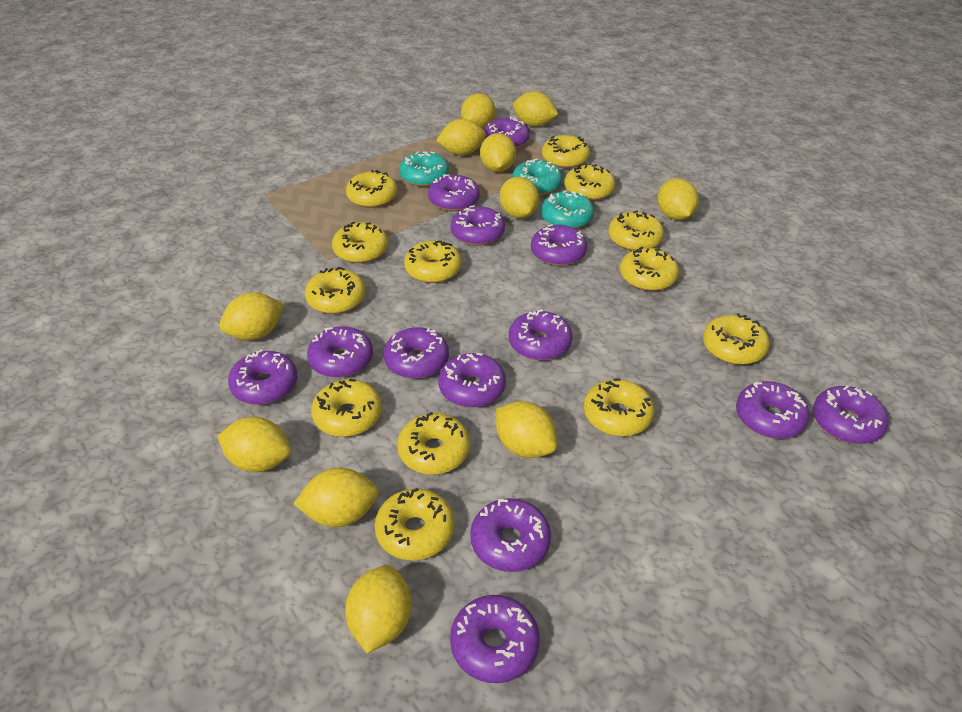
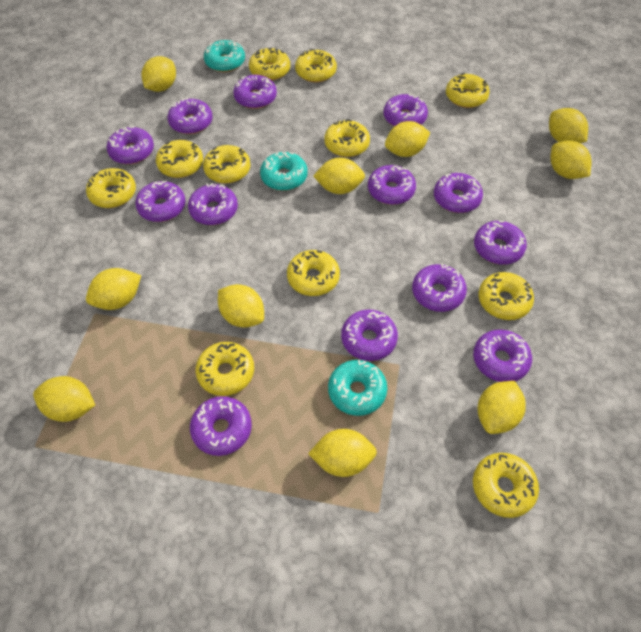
yellow donut: [305,267,366,314] [311,379,382,437] [332,222,388,263] [346,170,398,208] [374,488,455,560] [397,412,470,475] [404,240,462,283] [542,135,590,168] [564,164,615,201] [584,378,654,437] [608,210,664,251] [620,247,679,291] [703,313,770,365] = 13 -> [86,168,136,208] [156,140,203,178] [196,342,254,396] [203,145,250,183] [249,47,290,81] [287,250,340,296] [295,49,337,82] [324,119,370,157] [446,73,490,108] [473,453,539,518] [478,272,534,320] = 11
yellow lemon: [217,417,291,472] [220,293,284,340] [294,468,379,527] [345,565,412,653] [436,119,486,155] [461,93,495,128] [480,133,516,172] [496,401,557,458] [500,177,539,219] [513,91,558,126] [657,178,699,220] = 11 -> [33,376,95,422] [86,268,141,310] [142,56,176,92] [218,284,264,328] [308,429,377,477] [313,158,365,194] [385,121,430,157] [478,381,526,434] [549,108,588,143] [550,141,592,179] = 10

